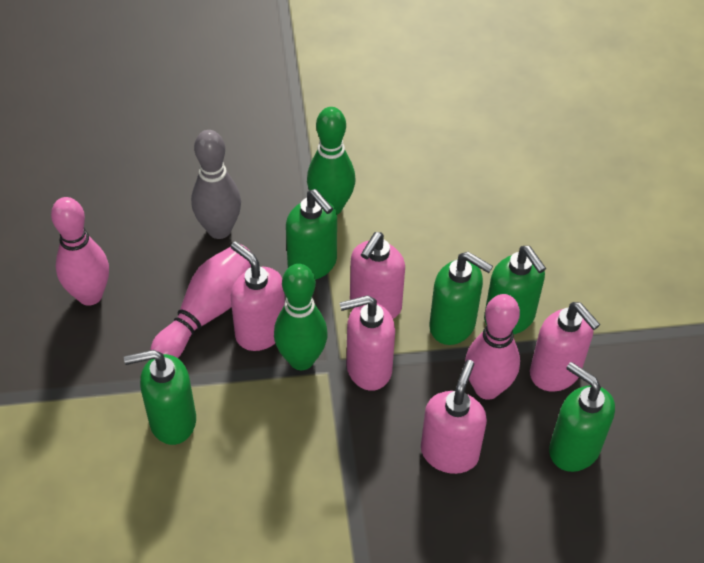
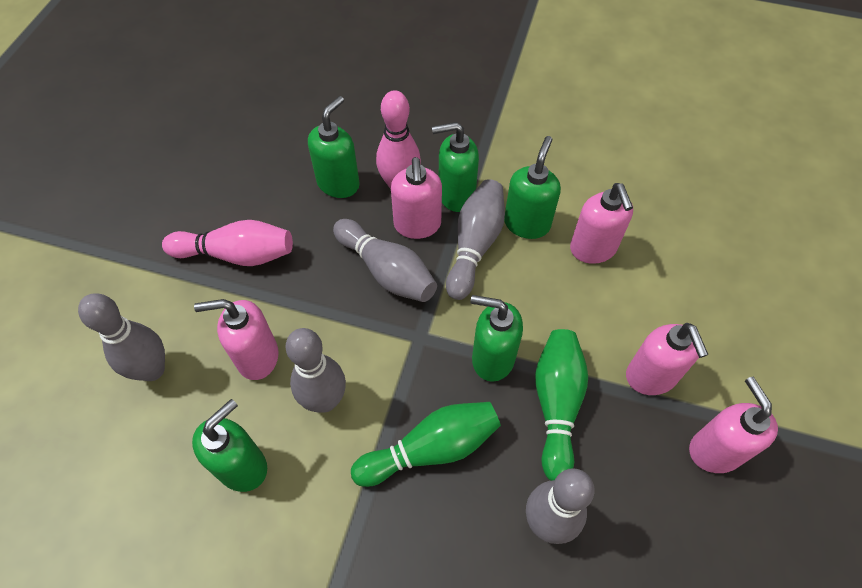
grey bowling pin: [191,130,241,239] = 1 -> [78,293,165,381] [285,328,346,413] [333,219,437,302] [446,179,505,300] [526,468,595,544] = 5
pink bowling pin: [51,197,109,306] [150,244,251,358] [465,294,520,400] = 3 -> [162,220,293,266] [376,91,421,189] = 2

